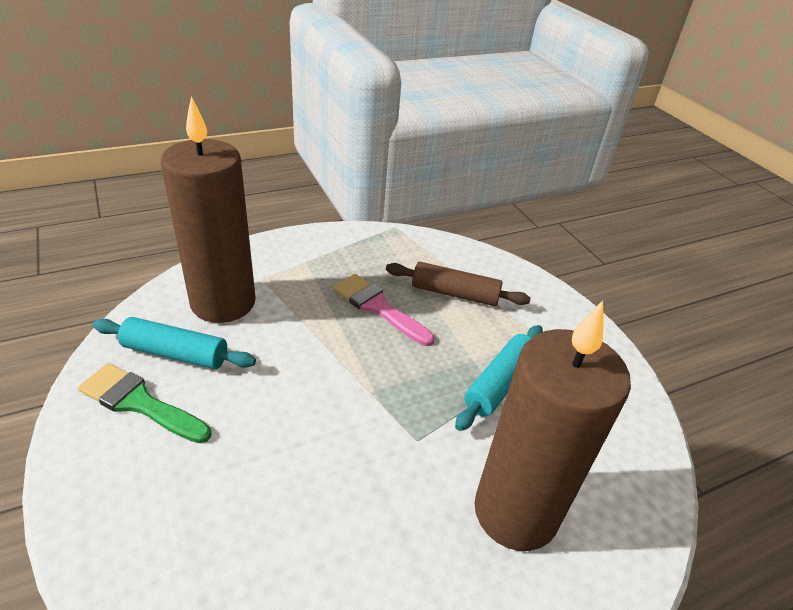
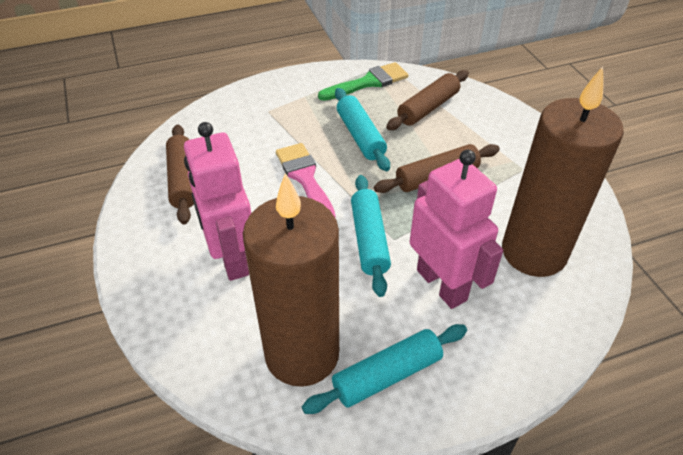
brown rolling pin: [386,262,531,306] = 1 -> [166,124,194,224] [374,144,500,193] [386,70,469,130] = 3
pink robot: none = 0 -> [184,122,251,281] [410,150,503,309] = 2
turquoise rolling pin: [93,317,256,369] [455,325,543,431] = 2 -> [302,324,467,414] [335,88,390,171] [351,175,391,297] = 3

